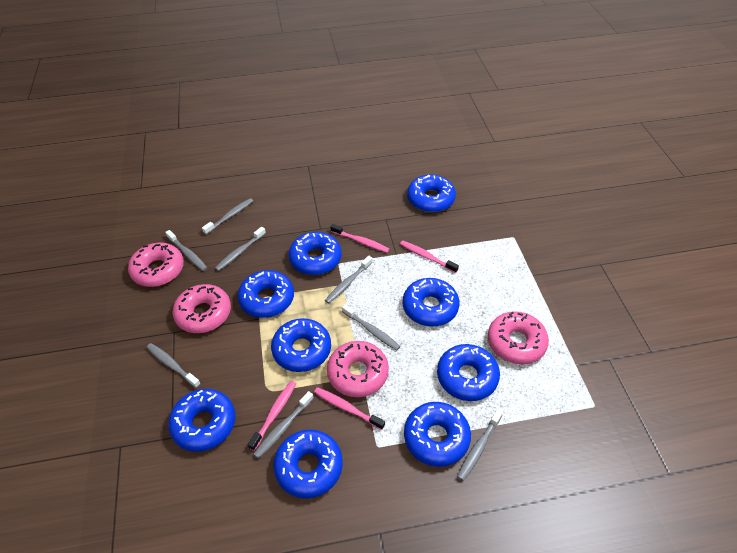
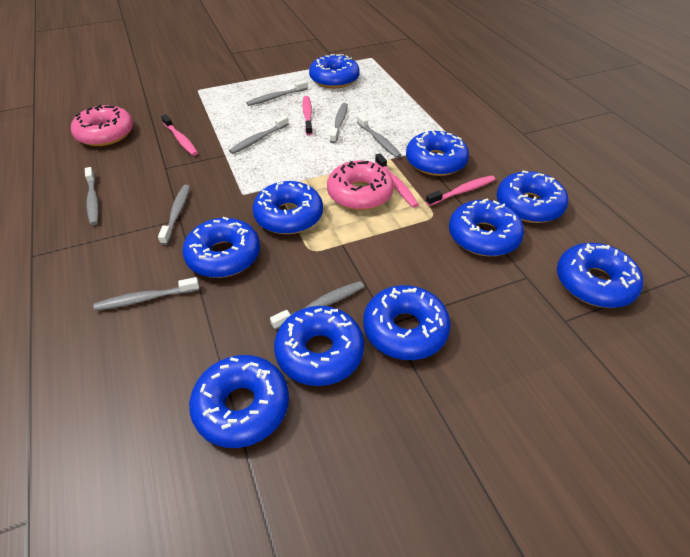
blue donut: [168,389,236,452] [237,270,294,318] [271,318,331,372] [273,429,343,499] [288,232,341,275] [403,278,459,327] [404,402,471,467] [407,175,456,212] [437,344,500,401] = 9 -> [182,217,260,278] [189,355,289,448] [252,181,323,234] [274,306,364,386] [309,54,360,88] [363,285,451,360] [406,131,469,176] [449,198,524,256] [497,170,568,223] [557,243,643,308] = 10
pink donut: [128,243,184,287] [173,284,231,333] [327,341,389,397] [488,311,549,364] = 4 -> [71,105,133,146] [327,160,394,210] = 2

